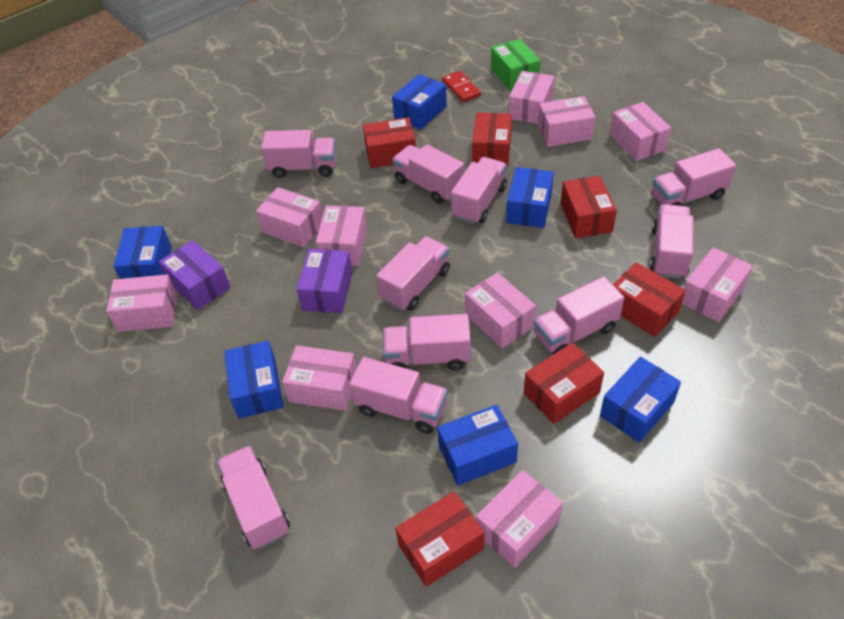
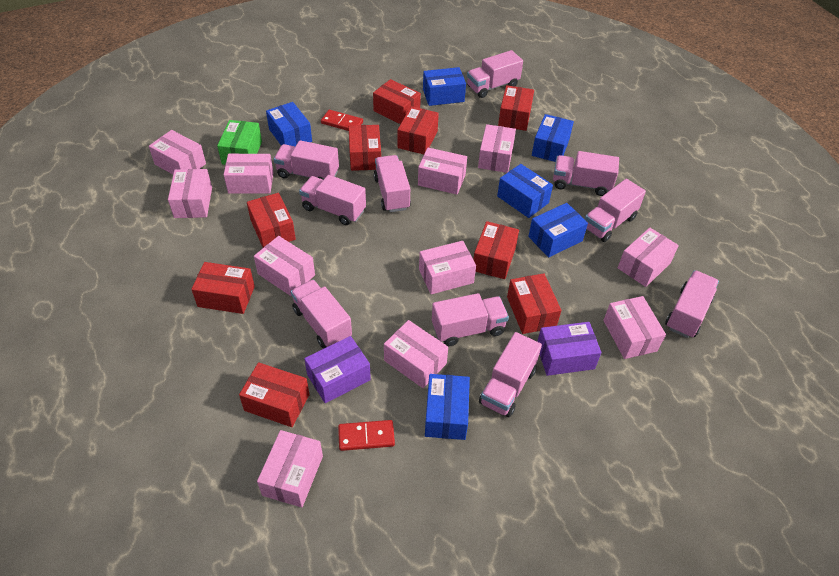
pink box: [106,274,177,332] [256,187,323,247] [282,345,357,411] [316,205,367,266] [465,272,536,348] [476,470,563,568] [508,71,554,124] [538,96,596,147] [610,102,671,161] [682,247,753,322] = 10 -> [149,130,206,174] [168,169,212,218] [224,154,274,194] [254,236,315,296] [257,430,323,507] [384,320,448,388] [418,148,467,194] [419,241,476,294] [478,124,516,173] [603,296,666,359] [618,227,679,287] = 11
red box: [363,117,416,168] [395,491,485,587] [472,112,512,166] [524,343,604,424] [561,176,617,238] [613,262,686,337] = 6 -> [191,262,255,314] [239,362,310,427] [247,193,296,248] [349,125,381,171] [373,79,421,124] [398,106,439,154] [473,221,519,279] [498,85,534,131] [507,273,561,334] = 9
red domino: [442,71,481,102] = 1 -> [321,110,363,131] [338,420,395,451] = 2

